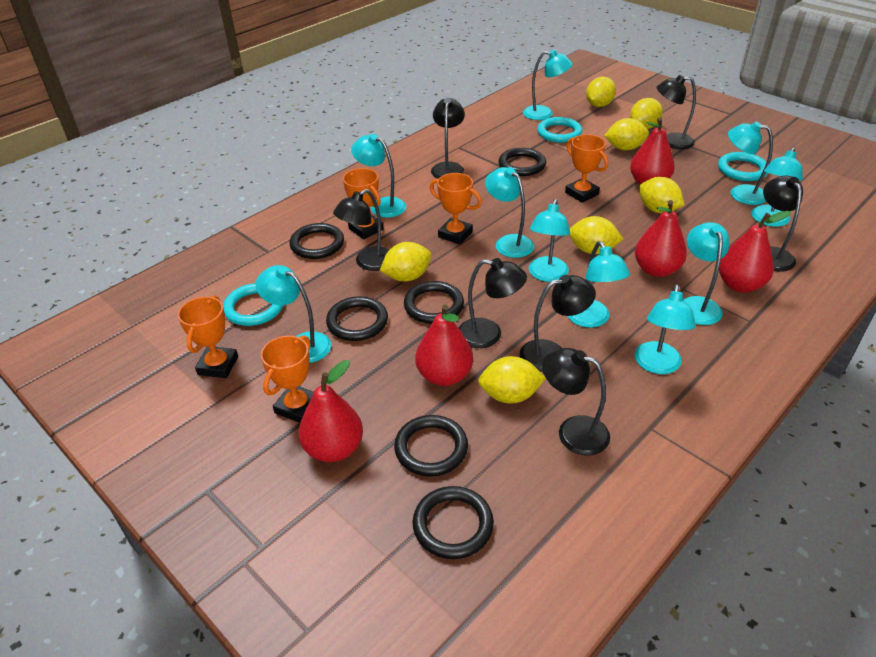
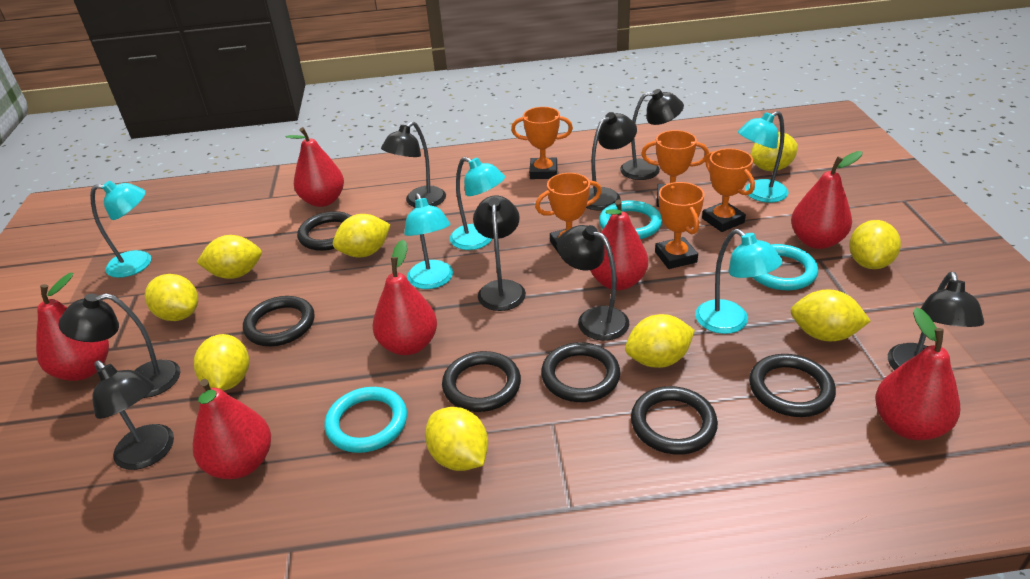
black lamp: [333,189,389,271] [431,98,465,179] [459,258,527,348] [520,275,596,372] [542,348,610,456] [656,75,696,150] [763,176,803,272] = 7 -> [59,293,180,398] [92,360,174,470] [381,121,446,207] [473,196,526,311] [557,225,629,341] [586,112,637,211] [620,89,684,180] [888,272,984,370] = 8
red pear: [299,360,363,462] [415,304,473,386] [630,117,675,185] [635,200,687,277] [719,211,791,293] = 5 -> [36,273,109,381] [193,379,271,479] [285,127,344,207] [373,240,437,355] [590,199,648,290] [791,151,862,249] [875,308,960,440] = 7
turquoise lamp: [256,265,331,363] [351,134,406,218] [485,167,534,258] [523,50,573,120] [529,199,570,282] [568,241,630,328] [634,285,696,374] [683,222,729,325] [728,122,773,205] [751,147,803,227] = 10 -> [90,181,151,278] [404,193,453,289] [450,157,505,250] [695,229,783,334] [738,111,789,203] = 5
yellow lemon: [380,242,431,282] [478,356,546,404] [569,216,623,254] [586,77,616,107] [604,118,649,150] [630,98,663,129] [639,177,684,213] = 7 -> [145,274,198,321] [194,334,249,391] [196,235,262,279] [333,214,390,257] [425,407,488,471] [625,314,695,368] [750,132,798,171] [790,289,871,341] [849,220,901,269] = 9

